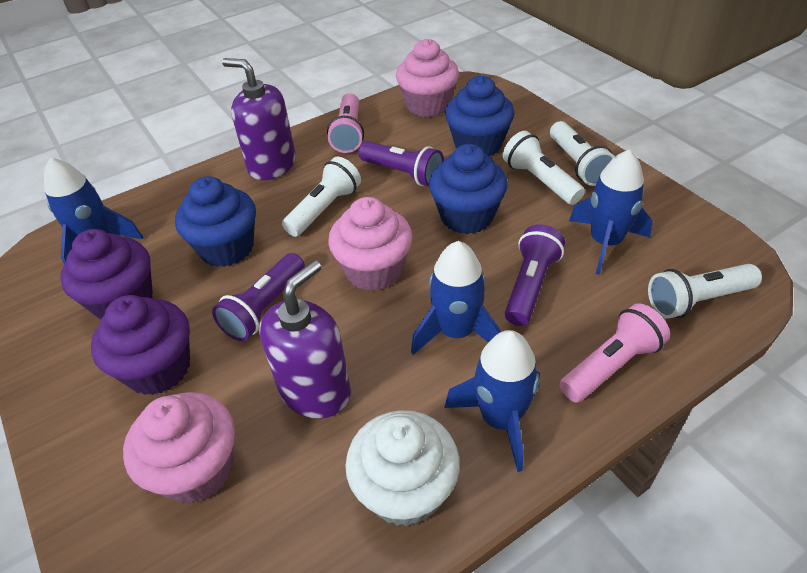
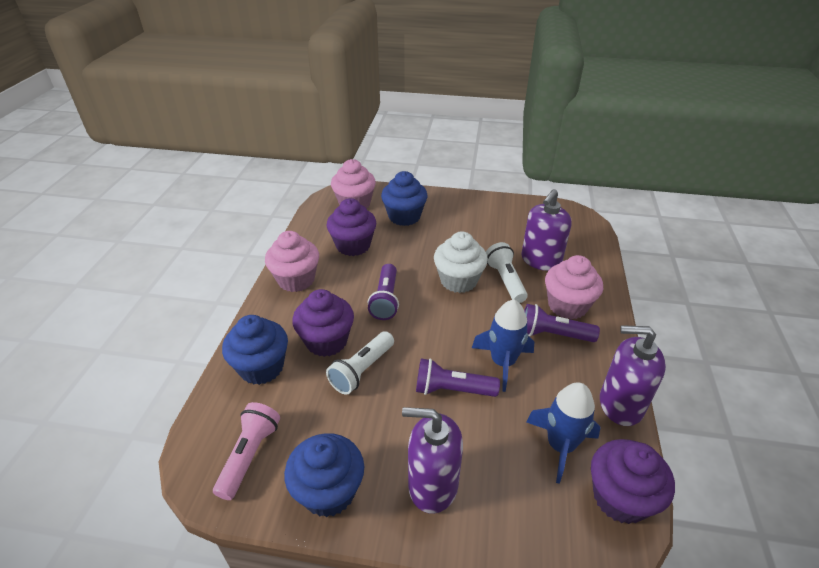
blue rocket: [44,157,143,264] [411,241,502,355] [444,330,540,472] [569,150,653,275] = 4 -> [472,300,534,392] [526,382,601,484] = 2
pink flashlight: [327,93,364,153] [559,303,670,403] = 2 -> [213,402,280,500] = 1
purple cupcake: [60,229,153,319] [91,295,190,395] = 2 -> [292,289,354,357] [327,198,376,256] [591,439,675,524] = 3
purple soap dispenser: [222,58,296,180] [259,260,351,419] = 2 -> [402,407,463,514] [521,189,572,271] [600,325,666,426] = 3
white flashlight: [282,157,361,237] [503,131,585,205] [550,121,615,186] [648,264,762,319] = 4 -> [326,331,394,395] [486,242,528,303] = 2

